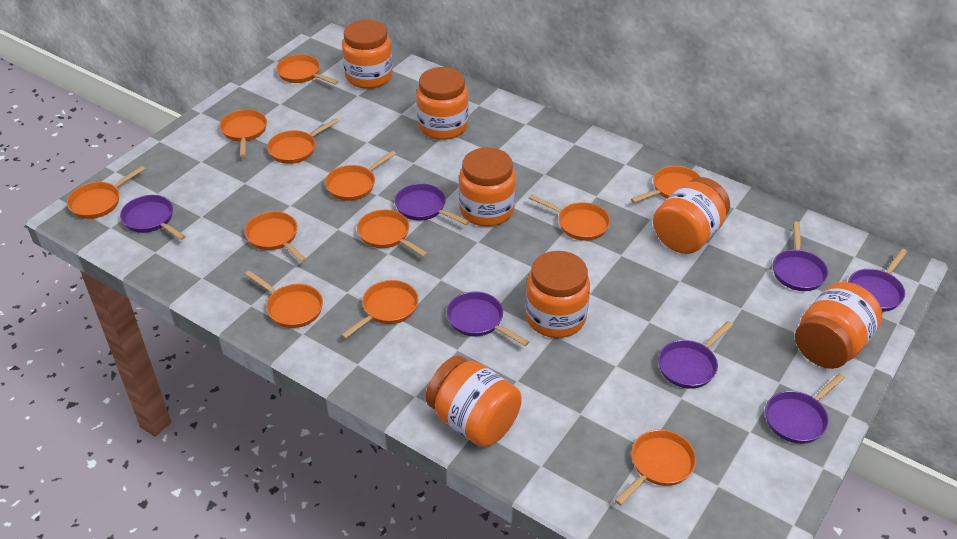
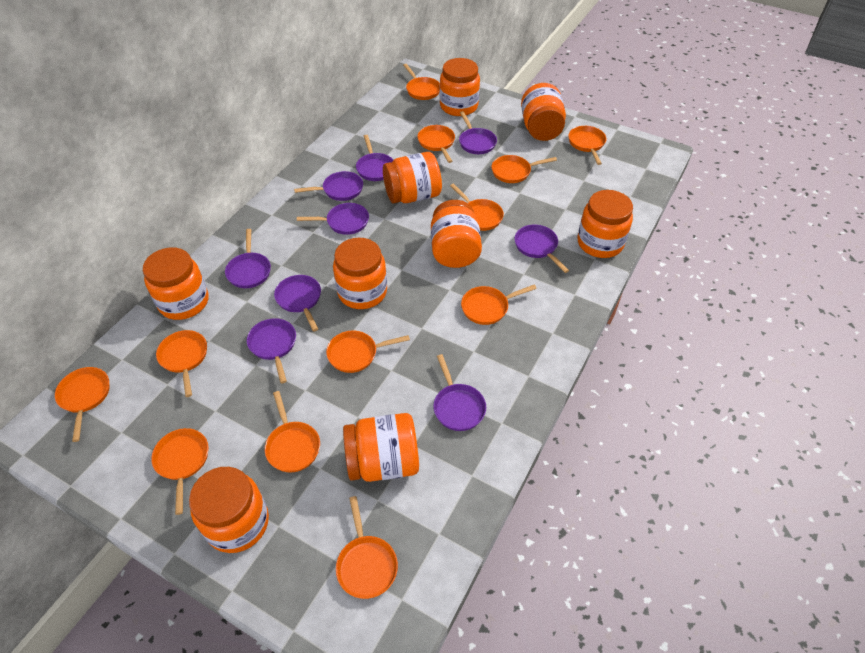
orange jar: [342,20,393,89] [416,67,469,140] [426,356,522,447] [459,147,516,227] [525,251,590,338] [653,177,730,254] [795,282,883,369] = 7 -> [143,247,208,320] [189,467,269,553] [333,238,387,309] [343,413,419,482] [383,152,442,203] [431,200,482,268] [440,58,480,116] [521,83,566,141] [577,190,633,258] = 9
purple pan: [120,195,186,240] [395,183,470,225] [447,291,529,346] [658,321,733,389] [765,373,845,444] [773,221,828,291] [848,249,907,312] = 7 -> [225,229,271,288] [247,318,296,384] [274,275,321,331] [294,171,363,201] [297,203,369,235] [356,135,393,181] [433,354,486,431] [459,111,497,154] [515,224,569,273] = 9

